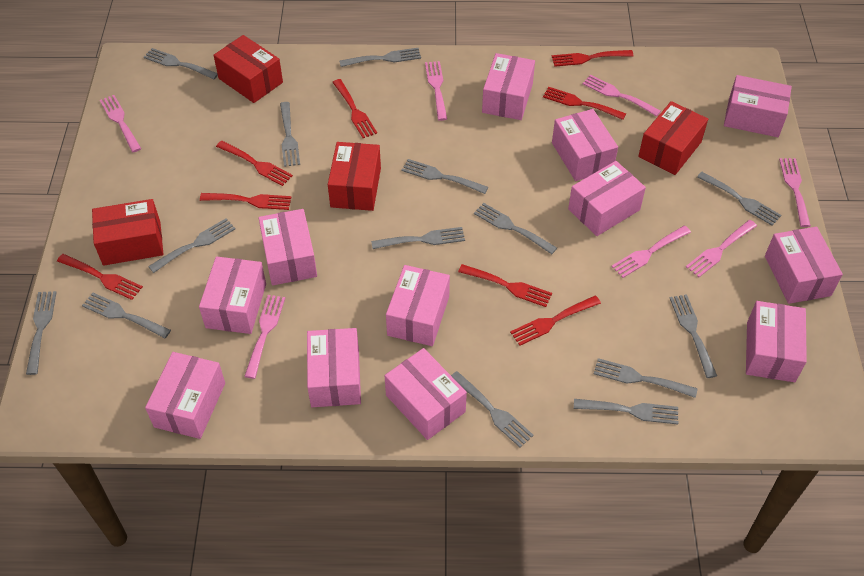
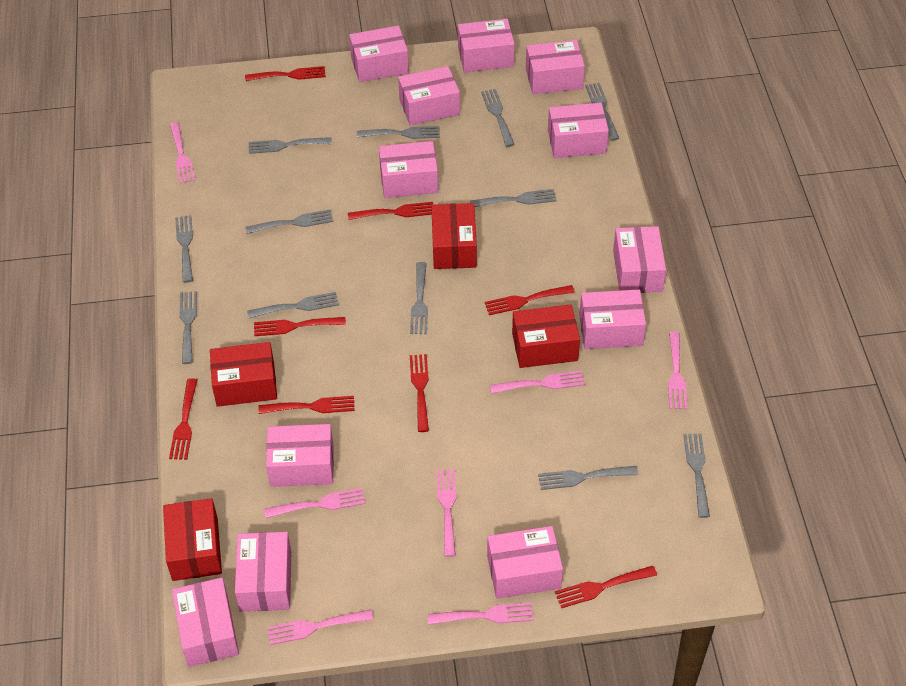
grey fork: [26,291,57,375] [82,293,171,338] [144,48,218,79] [148,218,236,273] [280,102,300,167] [340,48,421,67] [371,227,465,249] [402,159,488,194] [451,371,534,447] [474,203,557,254] [574,399,678,424] [594,358,698,398] [670,294,717,378] [697,172,781,226] = 14 -> [175,215,193,283] [179,291,197,364] [246,209,333,234] [247,292,339,318] [249,137,332,154] [357,126,440,139] [410,262,428,334] [470,189,557,207] [481,89,515,147] [538,466,638,490] [585,83,619,141] [684,434,710,518] = 12

